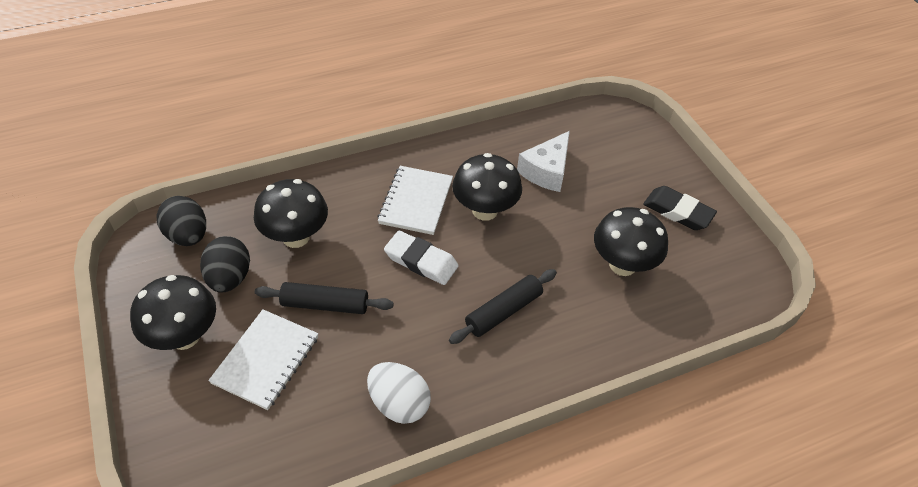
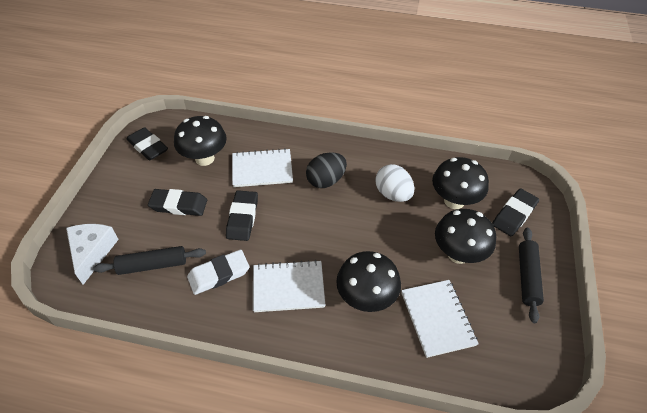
black egg: [156,196,206,246] [200,236,250,293] = 2 -> [306,152,347,188] = 1
black eraser: [643,186,717,230] = 1 -> [127,127,168,160] [148,189,207,216] [226,190,258,241] [492,188,539,236] = 4
white notebook: [208,309,318,410] [377,166,453,235] = 2 -> [232,148,293,187] [253,260,325,312] [401,280,479,358] = 3

